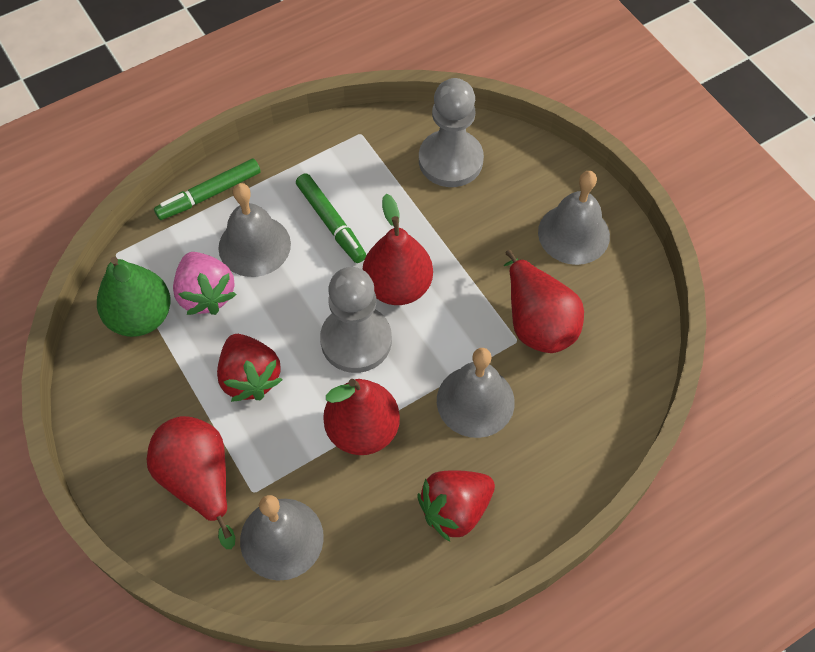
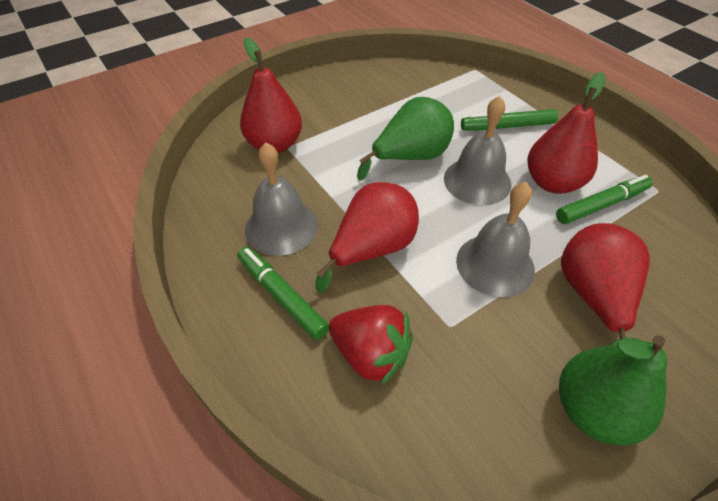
green marker: [154,158,261,220] [296,173,367,263] = 2 -> [237,247,329,340] [461,109,558,131] [556,175,653,224] = 3
green pear: [97,257,171,337] = 1 -> [357,97,454,181] [559,335,667,445] = 2
grey bell: [218,183,291,277] [240,495,324,581] [437,348,515,438] [538,171,610,265] = 4 -> [245,142,318,256] [444,96,511,205] [456,182,535,297] = 3
grey pawn: [320,267,392,373] [419,78,484,187] = 2 -> none = 0
pink strawberry: [173,252,237,315] = 1 -> none = 0
red strawberry: [217,334,283,402] [417,470,495,542] = 2 -> [329,305,413,385] = 1

